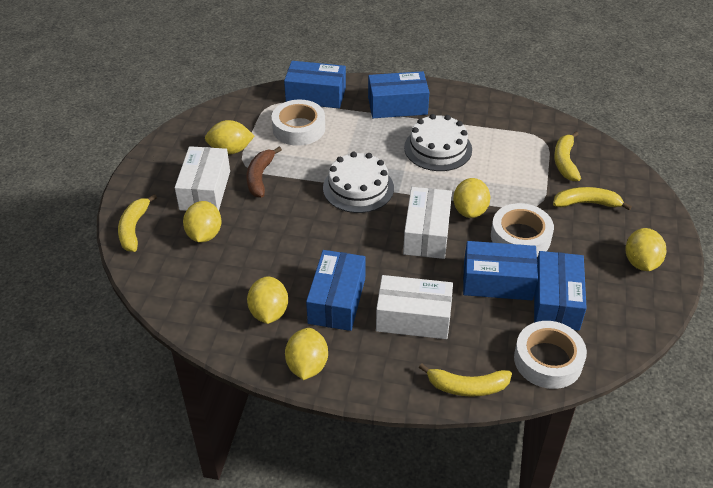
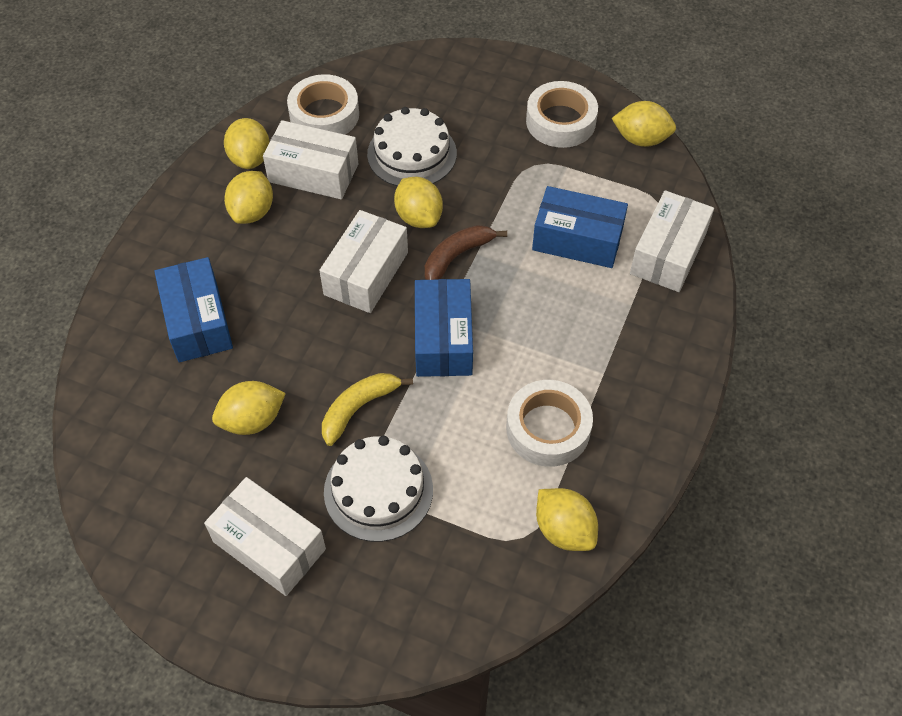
blue box: [284,61,346,108] [306,250,366,331] [368,71,429,118] [463,241,538,300] [534,251,587,331] = 5 -> [154,257,233,362] [415,279,473,377] [532,186,628,268] = 3
white box: [175,146,230,211] [376,275,453,339] [403,187,452,259] = 3 -> [204,477,326,596] [263,120,358,199] [319,210,408,313] [630,190,714,292] = 4
yellow banana: [118,194,157,252] [419,364,512,397] [553,187,632,210] [554,132,581,181] = 4 -> [322,373,413,446] = 1

